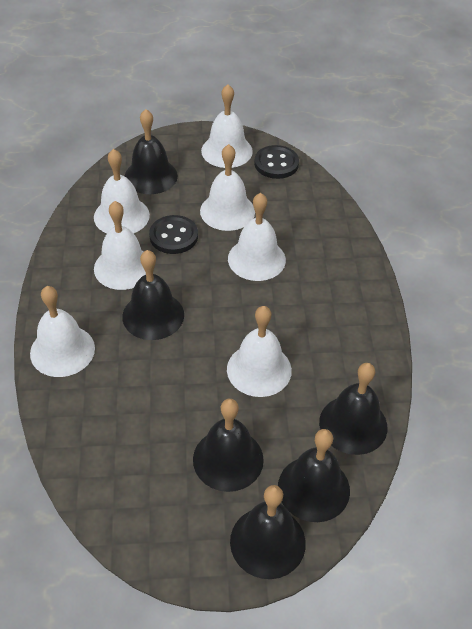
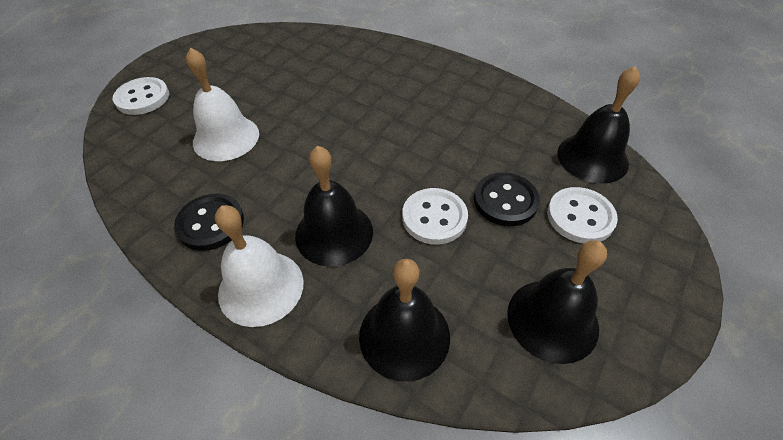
black bell: [122,250,184,340] [125,109,178,194] [193,399,264,492] [230,485,306,579] [278,429,350,522] [319,363,388,455] = 6 -> [295,146,373,267] [359,259,450,382] [507,241,607,364] [557,66,640,184] = 4
white bell: [30,286,95,377] [94,149,150,234] [94,201,146,290] [200,144,255,231] [201,84,253,168] [227,306,292,397] [228,193,286,281] = 7 -> [186,47,259,161] [215,205,304,327] = 2
white button: none = 0 -> [113,77,169,115] [402,188,468,245] [547,187,618,243] = 3

